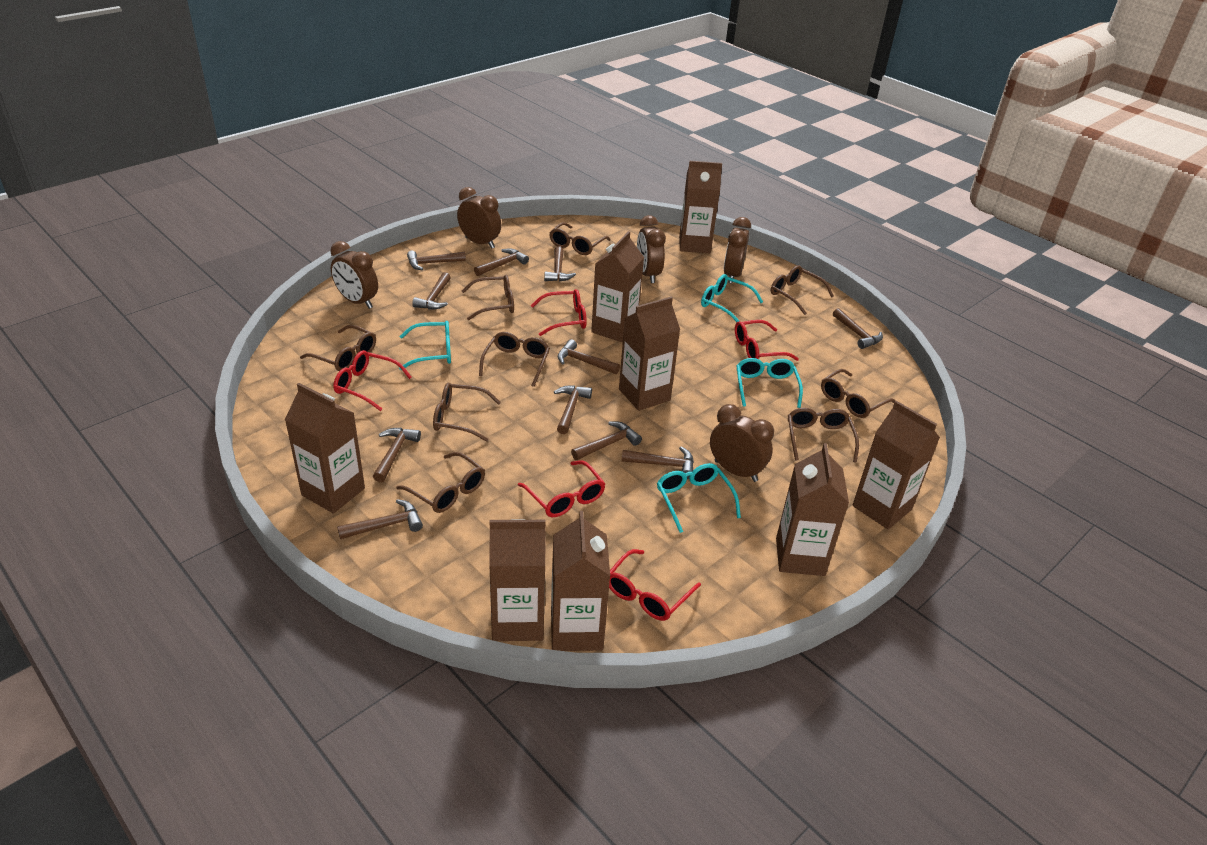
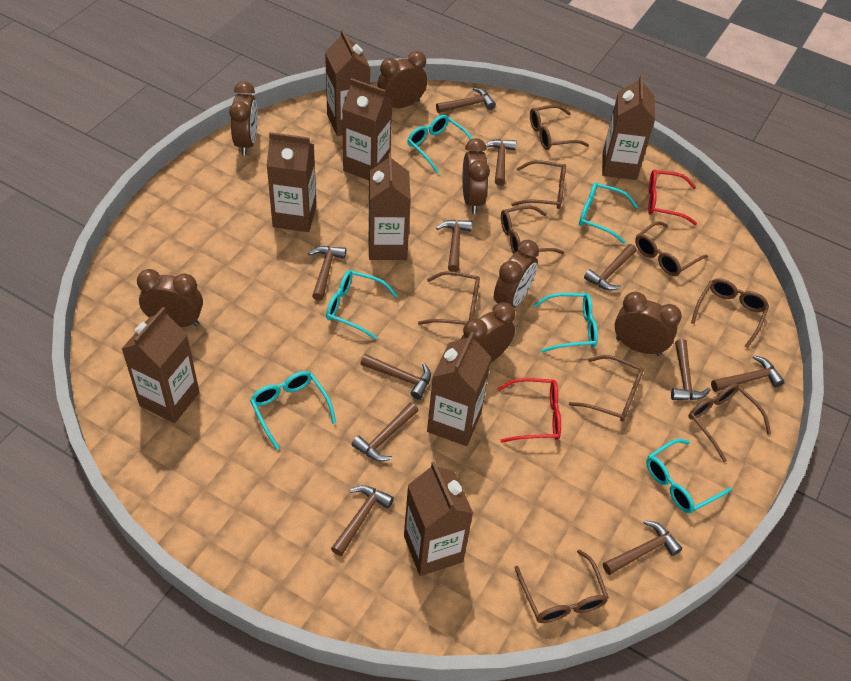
brown clock: [330,241,378,309] [457,187,501,249] [637,215,666,283] [710,404,774,482] [724,217,751,284] = 5 -> [137,269,203,327] [229,81,258,155] [378,51,427,108] [460,302,515,363] [463,138,490,214] [494,240,539,308] [615,291,682,356] = 7
red glasses: [333,350,412,411] [518,460,605,517] [530,289,587,336] [609,549,701,621] [735,320,799,361] = 5 -> [497,378,561,443] [648,169,697,225] = 2
turquoise glasses: [399,321,451,370] [657,463,741,533] [701,274,763,322] [736,358,803,408] = 4 -> [250,371,336,450] [326,270,398,340] [407,115,472,174] [534,293,598,352] [579,182,638,244] [646,439,732,513] = 6

